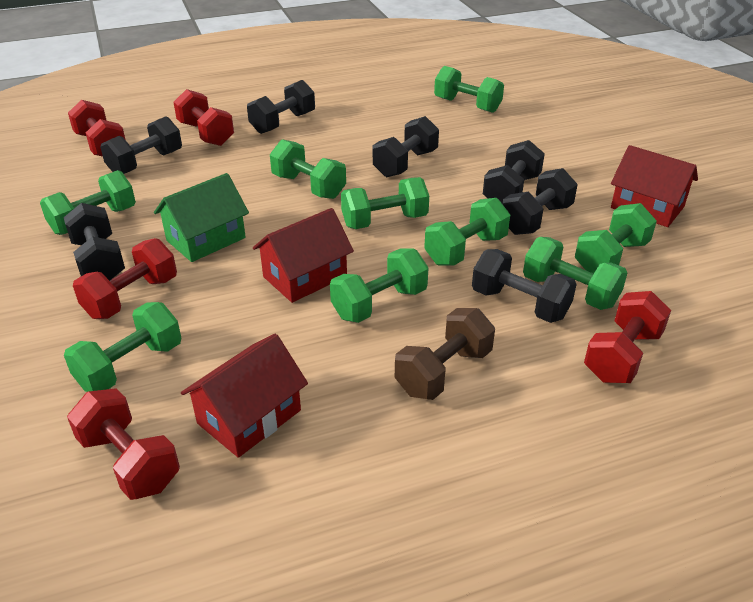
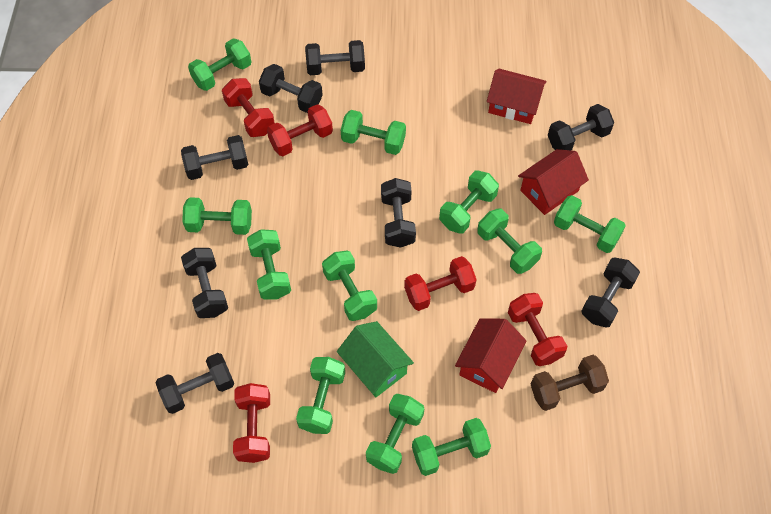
black dumbbell: [63,203,125,281] [100,116,182,174] [247,80,315,134] [373,116,439,177] [472,249,577,323] [483,140,545,204] [503,168,578,235] = 7 -> [156,353,234,414] [181,135,248,180] [181,248,228,318] [259,64,323,113] [305,40,365,75] [381,178,416,248] [548,104,614,151] [581,257,640,328] = 8
green dumbbell: [40,170,136,235] [64,302,181,392] [270,139,346,199] [330,249,429,323] [341,177,429,229] [424,198,510,266] [434,66,504,113] [523,237,627,310] [575,203,657,274] = 9 -> [182,197,252,235] [188,38,251,91] [247,229,291,300] [296,357,345,434] [322,251,377,321] [341,110,406,155] [366,394,424,474] [412,418,491,476] [439,171,499,234] [477,208,542,274] [554,195,626,253] = 11

